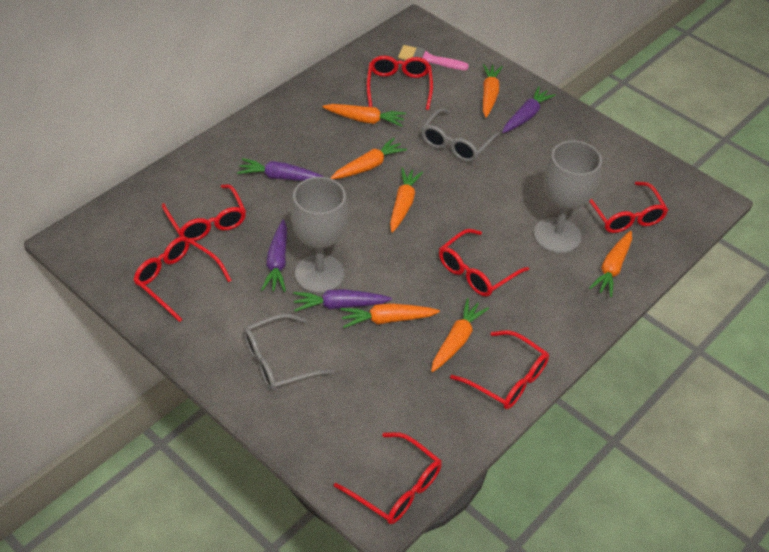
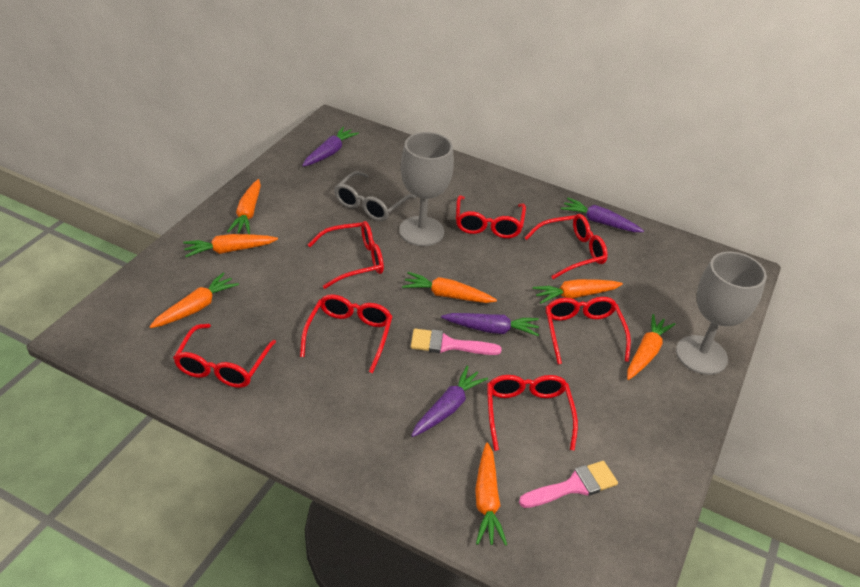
grey glasses: [243,314,335,391] [421,108,501,162] = 2 -> [334,171,416,221] = 1
pink brush: [398,45,469,70] = 1 -> [411,329,502,355] [519,461,618,508] = 2

